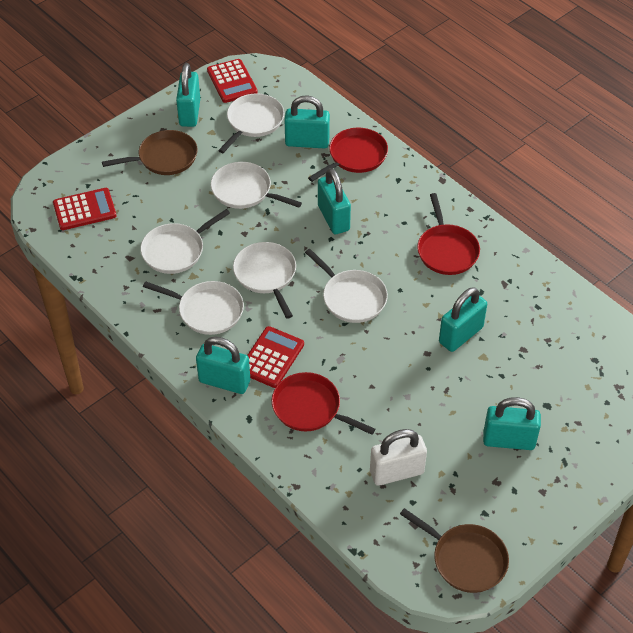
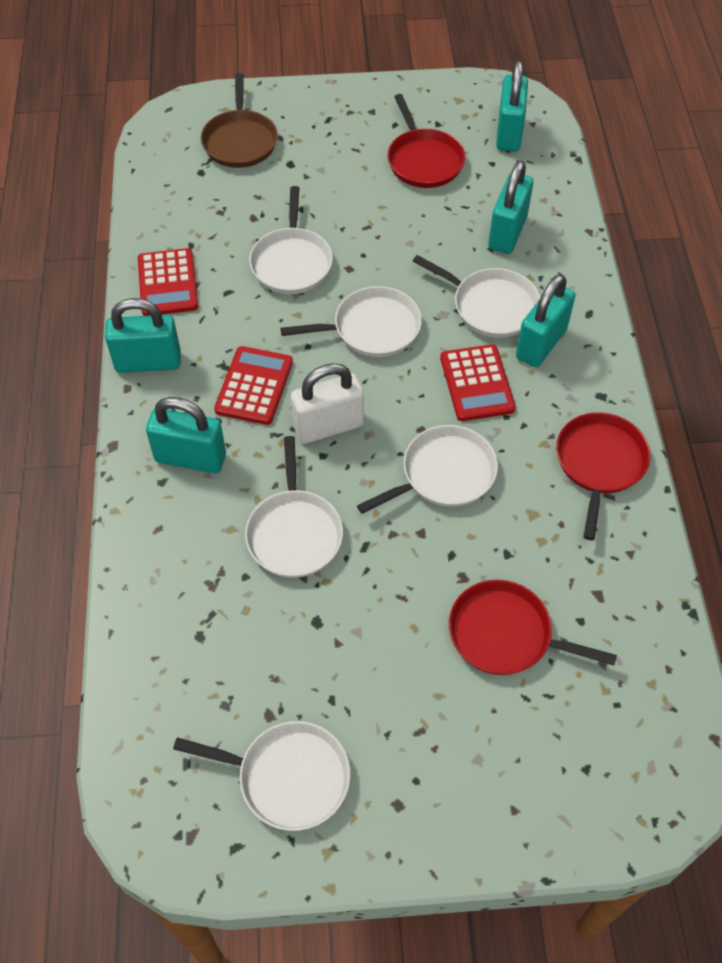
brown pan: [102,130,198,175] [400,508,509,593] = 2 -> [201,73,278,168] = 1
turquoise padlock: [176,63,200,127] [196,337,250,394] [285,95,330,149] [318,168,351,234] [439,287,487,352] [483,397,541,450] = 6 -> [105,298,181,373] [146,397,226,473] [488,161,533,254] [496,60,528,152] [516,274,575,367] = 5

